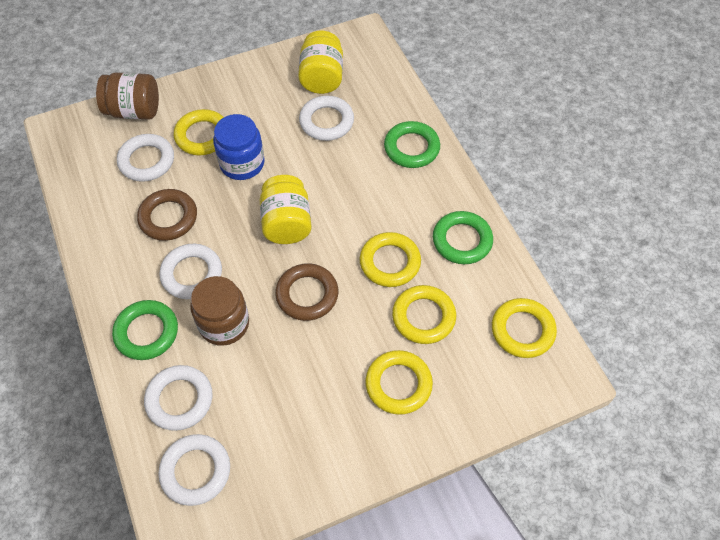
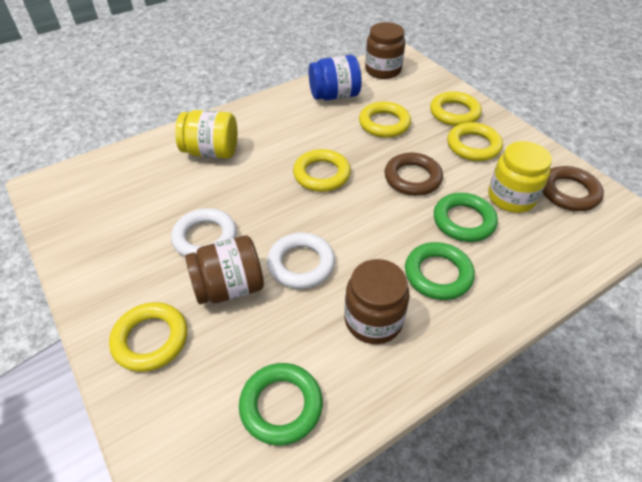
brown jar: [96,72,159,120] [190,276,249,346] = 2 -> [185,236,264,304] [345,259,410,344] [365,22,405,79] = 3
white ring: [117,134,174,182] [144,365,213,431] [158,434,230,506] [159,244,222,299] [299,96,354,141] = 5 -> [171,208,237,257] [267,233,335,289] = 2

